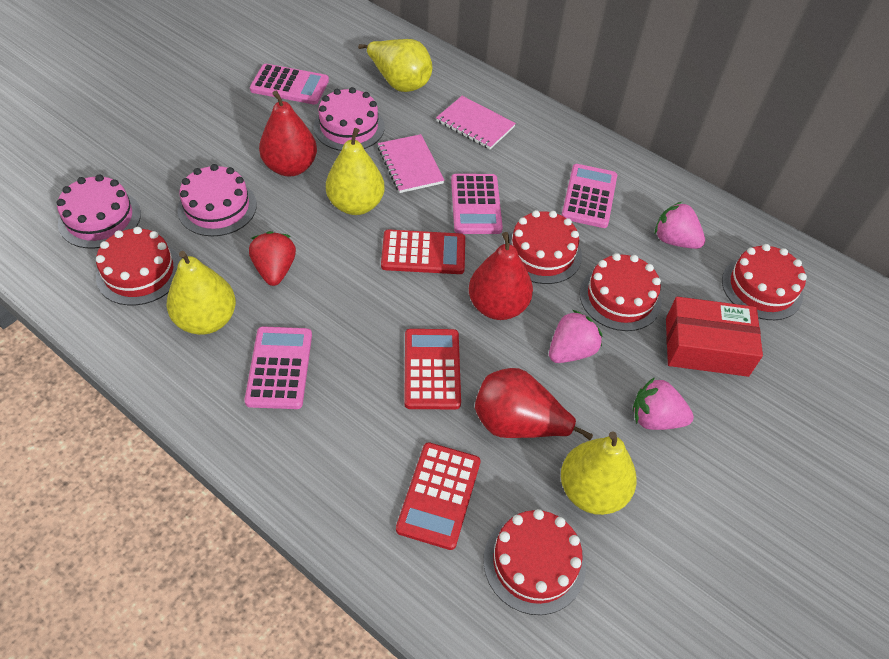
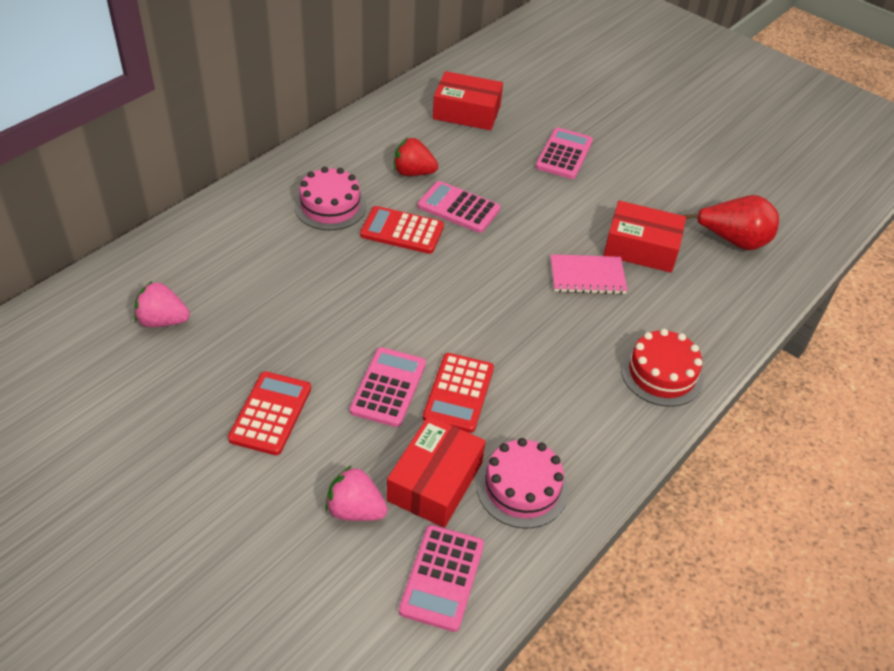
pink cake: [57,175,141,249] [177,164,257,236] [314,87,385,151] = 3 -> [294,167,367,230] [477,438,568,528] = 2
pink notebook: [378,134,444,193] [436,96,516,149] = 2 -> [550,254,627,294] = 1
pink strawberry: [549,310,603,363] [633,377,694,430] [655,202,705,249] = 3 -> [134,281,190,327] [325,465,388,521] = 2
red box: [666,297,763,377] = 1 -> [387,416,485,528] [433,71,503,130] [604,201,686,273] = 3
red cake: [96,227,180,305] [484,509,586,615] [504,210,582,284] [580,253,662,331] [722,244,807,320] = 5 -> [621,329,704,407] = 1
red pear: [259,91,317,177] [469,232,533,320] [475,368,593,440] = 3 -> [682,195,779,250] = 1
yellow pear: [167,251,236,335] [326,128,385,215] [358,39,432,92] [561,431,637,515] = 4 -> none = 0

